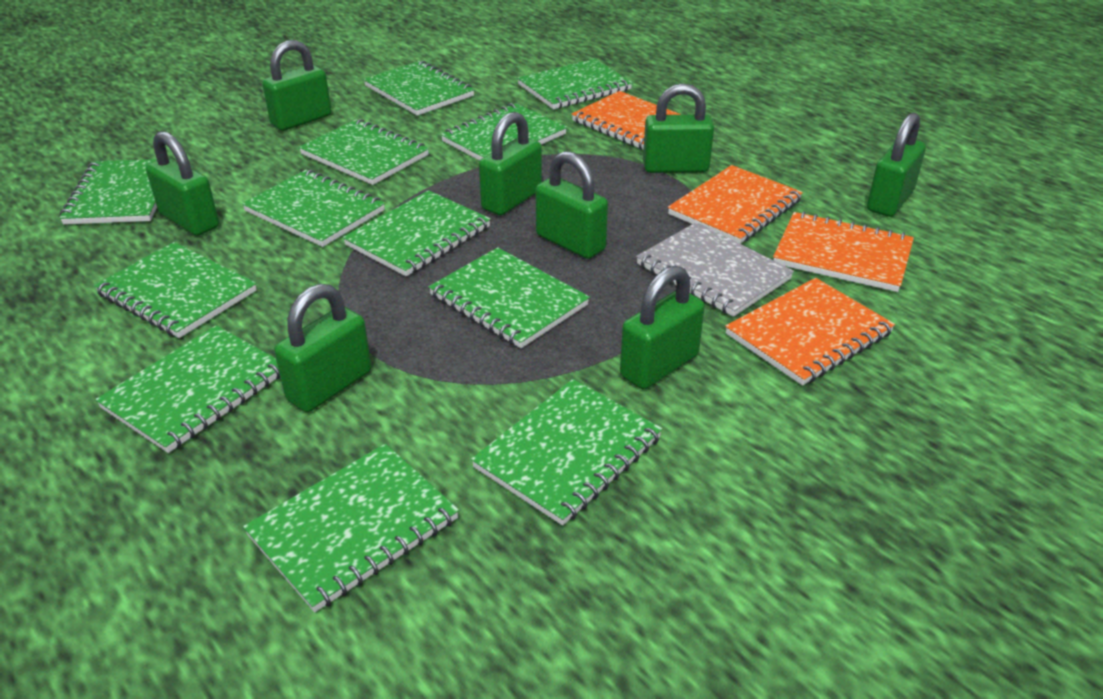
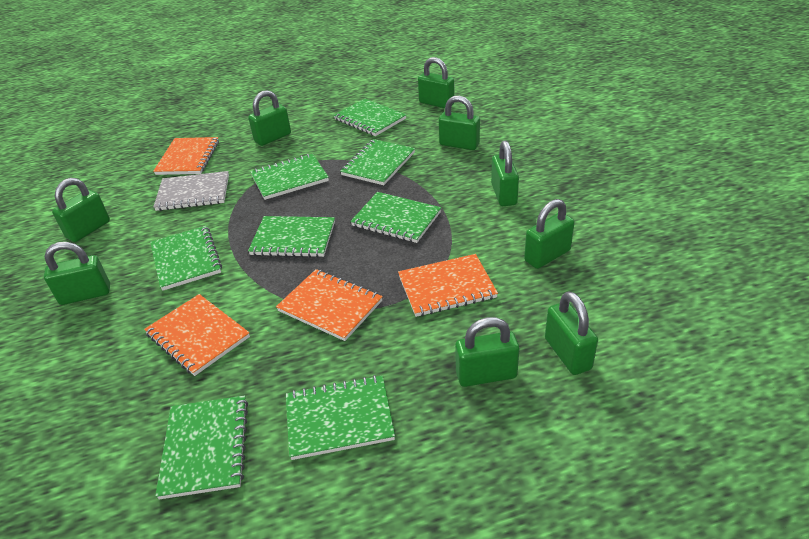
green notebook: [59,158,175,225] [94,242,257,338] [95,325,280,453] [242,170,385,247] [243,444,459,612] [299,119,429,185] [343,190,491,277] [363,61,475,116] [429,247,590,348] [441,103,567,161] [471,379,662,526] [517,59,632,109] = 12 -> [150,226,222,291] [155,396,248,500] [248,216,335,257] [250,154,329,200] [286,375,395,460] [334,99,406,136] [340,139,415,185] [350,192,441,243] = 8
green padlock: [146,131,219,236] [262,40,332,131] [274,284,371,412] [479,112,542,215] [536,151,608,259] [620,266,705,389] [643,83,714,173] [867,113,926,217] = 8 -> [44,242,110,305] [52,178,110,242] [248,90,291,146] [418,57,455,108] [439,95,480,150] [455,317,519,387] [491,140,519,206] [524,199,575,269] [545,291,598,375] = 9

